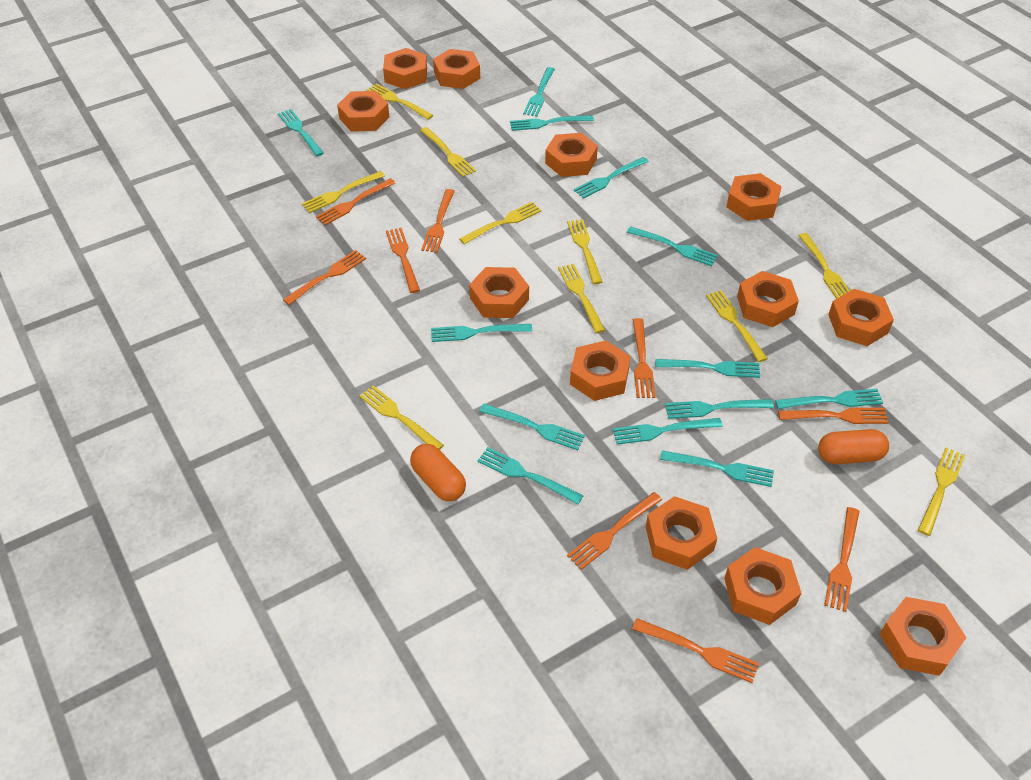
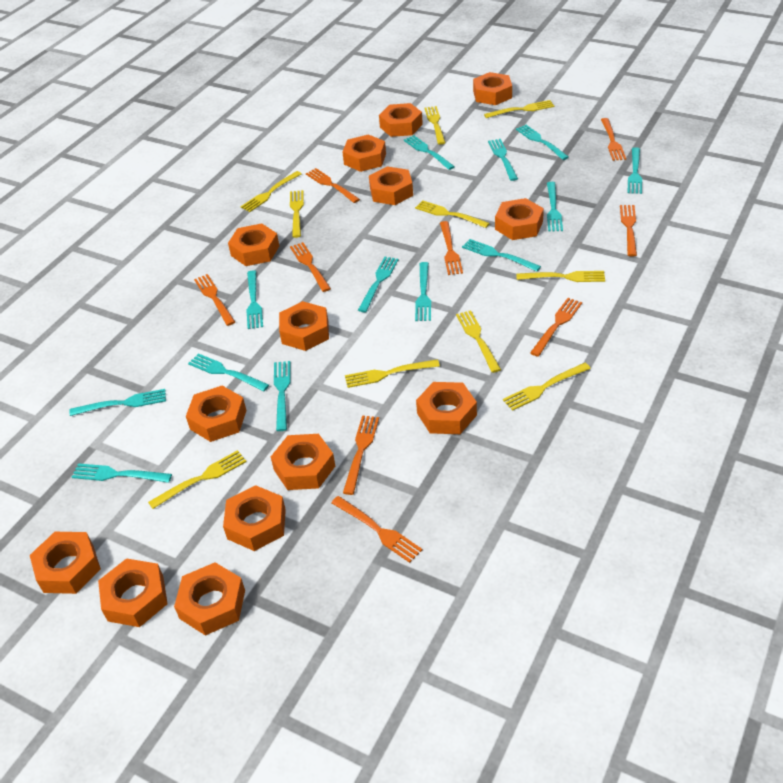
orange capsule: [410,444,466,501] [818,429,889,464] = 2 -> none = 0
orange nut: [337,91,389,132] [383,48,427,89] [433,49,480,89] [469,267,529,318] [545,133,598,177] [570,340,631,401] [646,496,717,570] [724,547,801,625] [726,173,782,221] [737,271,799,327] [828,289,894,346] [880,597,967,676] = 12 -> [30,532,101,594] [98,558,168,627] [174,562,245,636] [186,386,247,442] [223,485,286,551] [228,223,279,266] [271,434,335,490] [279,301,329,351] [343,134,386,172] [369,166,413,205] [379,103,423,137] [416,382,477,434] [473,72,512,105] [495,198,544,240] = 14

